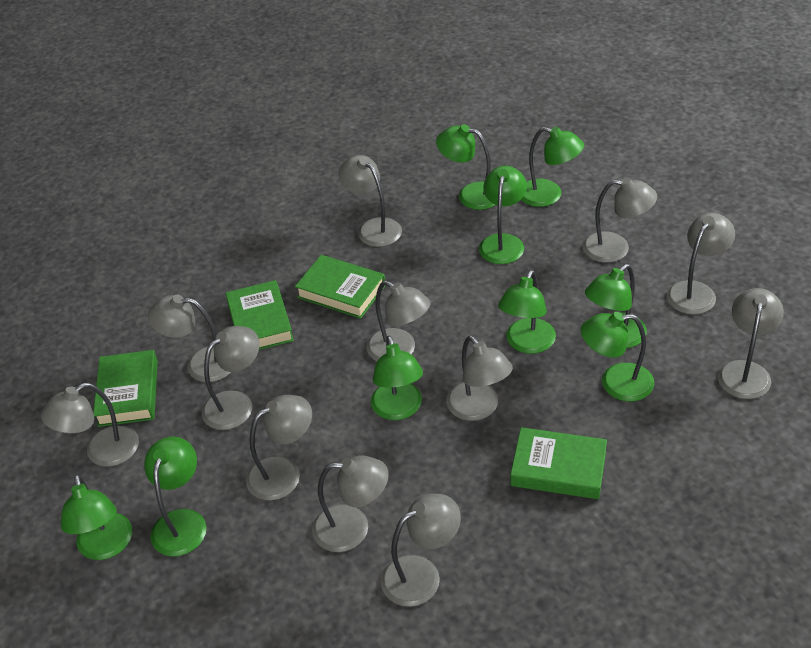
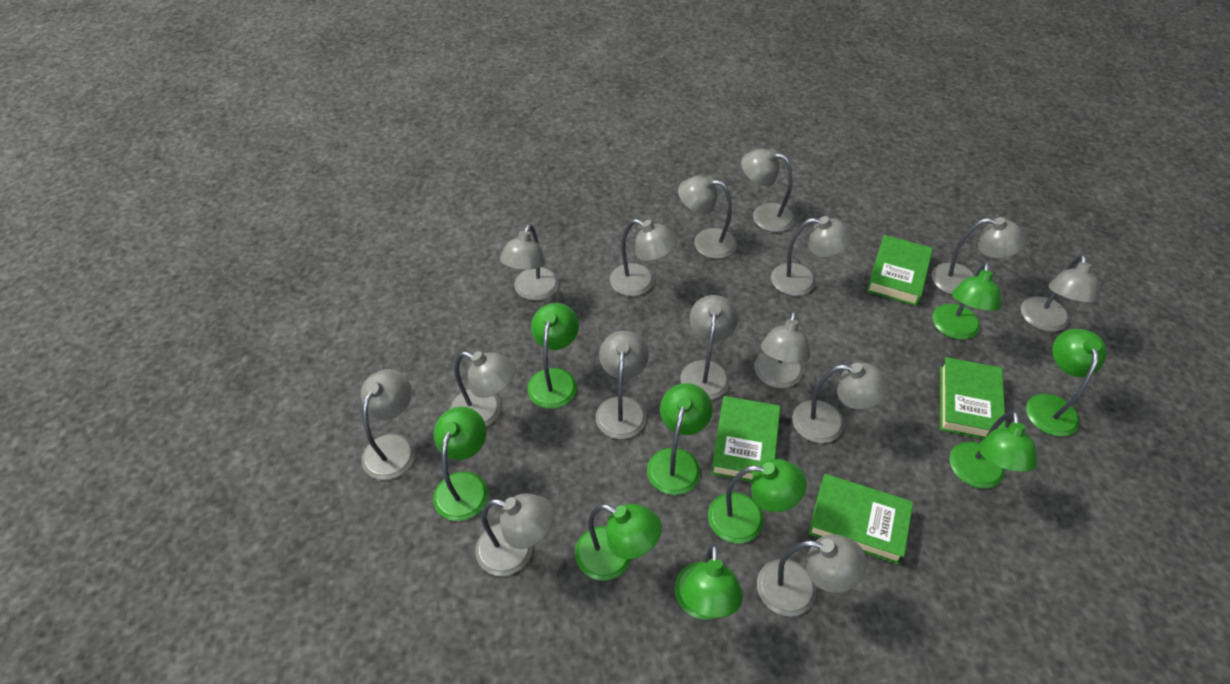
grey lamp: [41,383,139,467] [148,295,231,382] [202,326,260,430] [246,395,312,501] [312,456,389,552] [338,155,402,247] [366,281,431,361] [381,494,461,607] [446,336,513,421] [583,178,657,263] [667,213,735,314] [718,288,784,399] = 12 -> [361,369,415,480] [450,351,516,427] [475,494,554,576] [500,224,559,301] [596,331,649,439] [610,219,678,296] [678,176,737,259] [680,295,738,400] [741,149,795,232] [754,311,811,388] [757,534,867,616] [771,216,853,296] [792,363,890,443] [931,217,1027,295] [1021,255,1100,332] = 15

